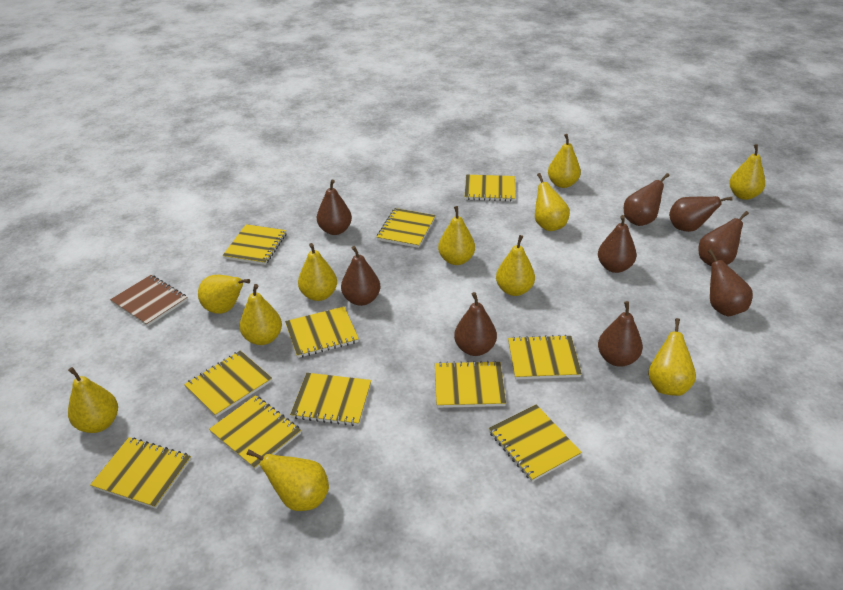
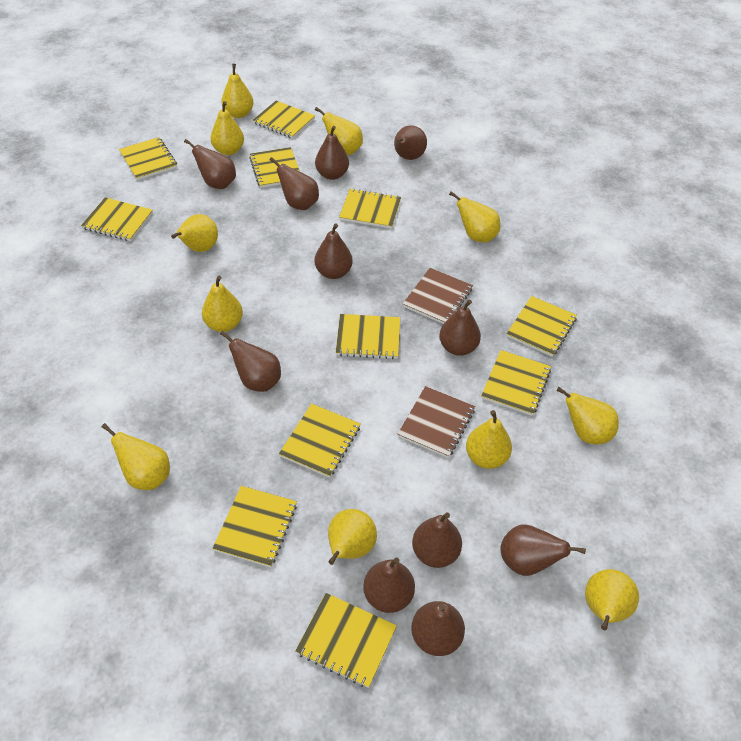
brown notebook: [110,275,188,326] = 1 -> [398,386,475,458] [403,268,473,324] = 2
brown pear: [317,180,352,235] [341,246,380,306] [454,292,497,356] [598,215,637,273] [598,301,643,367] [624,173,669,226] [669,196,733,232] [698,211,749,266] [708,249,753,316] = 9 -> [184,139,236,189] [220,331,281,392] [270,157,319,210] [315,126,349,180] [315,224,353,279] [363,558,415,613] [394,125,427,160] [411,601,465,656] [412,512,462,568] [439,300,481,356] [500,525,586,576] = 11

